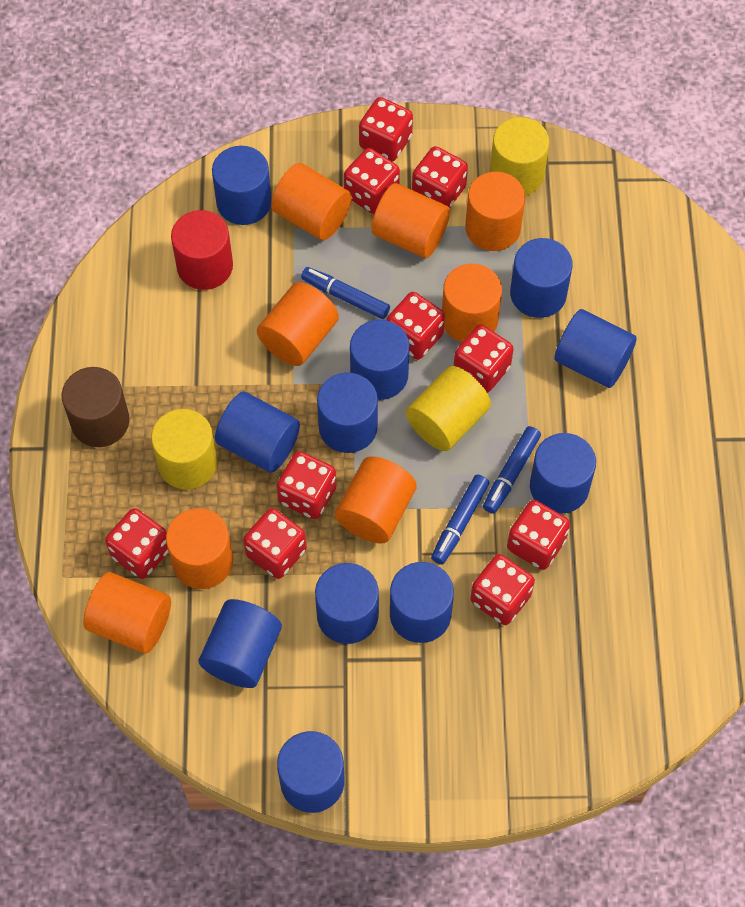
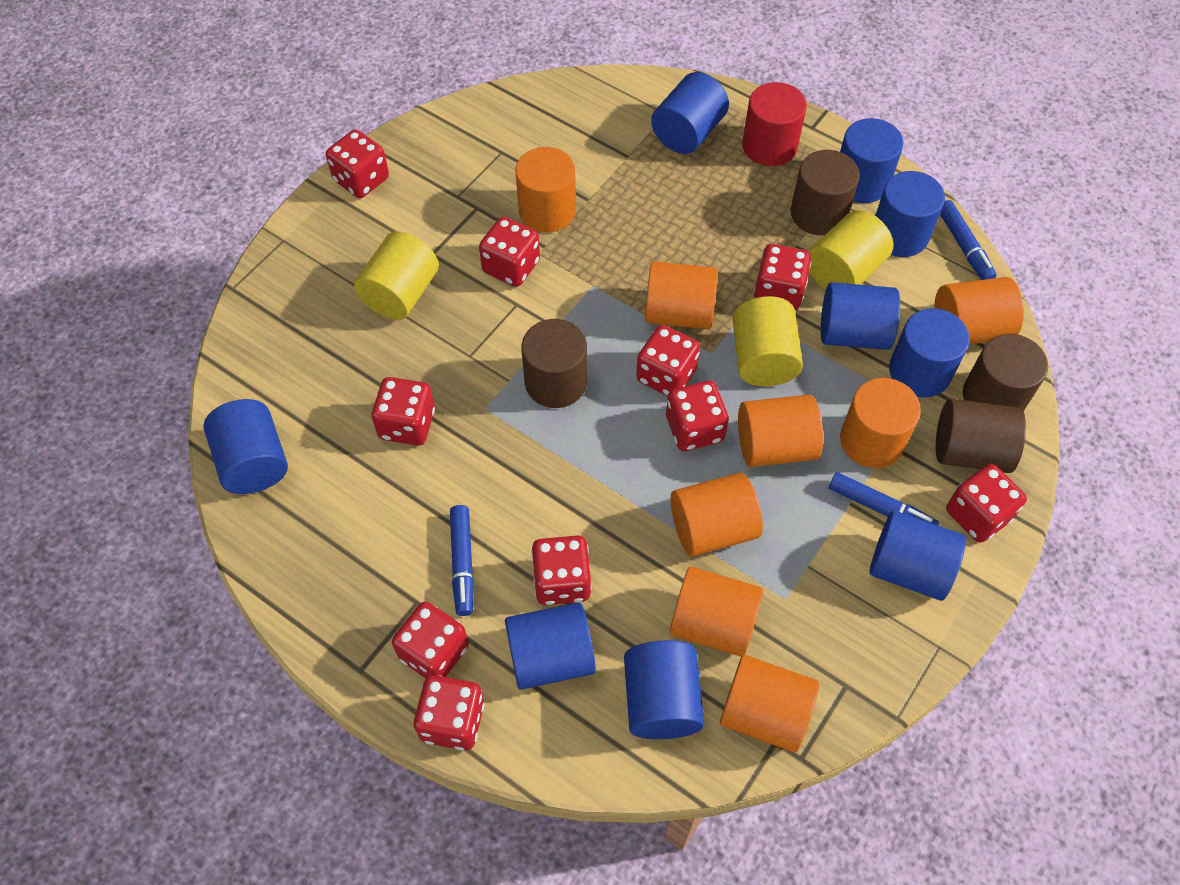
blue cylinder: [199,599,282,688] [212,146,272,225] [215,392,300,473] [277,731,344,813] [315,563,379,644] [317,373,378,453] [350,320,410,400] [390,562,454,643] [510,238,573,318] [530,433,596,514] [554,309,637,388] = 11 -> [203,399,288,494] [505,602,596,690] [624,640,704,739] [651,72,729,154] [821,282,900,350] [840,118,903,203] [870,511,966,601] [875,171,945,257] [889,308,970,398] = 9
brown cylinder: [61,367,130,447] = 1 -> [521,319,587,408] [790,150,860,235] [936,399,1026,473] [963,334,1048,412] = 4

